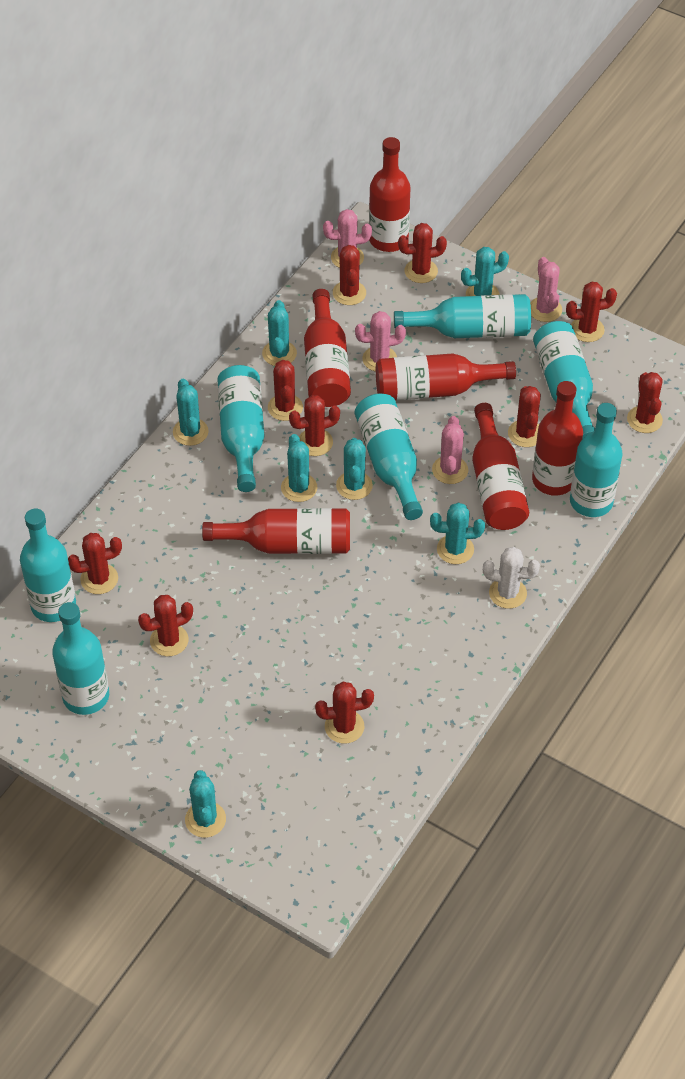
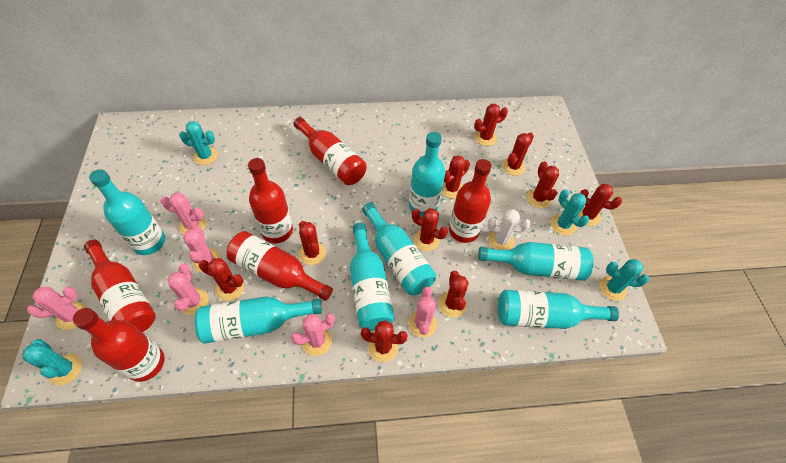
pink cactus: [323,209,372,268] [355,311,406,372] [432,416,468,484] [530,257,562,322] = 4 -> [27,287,87,330] [161,193,206,235] [167,264,208,315] [183,227,221,272] [291,313,335,356] [408,286,437,338] = 6
turquoise cactus: [173,379,209,446] [185,770,226,838] [262,300,297,366] [281,434,317,502] [336,438,373,500] [430,502,485,564] [461,247,509,296] = 7 -> [22,339,82,385] [179,121,218,165] [551,190,589,235] [600,259,649,301] = 4

